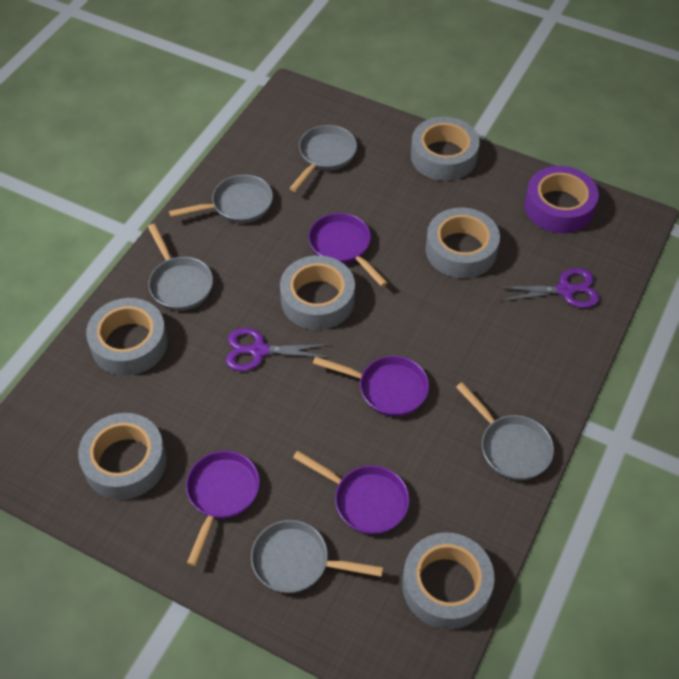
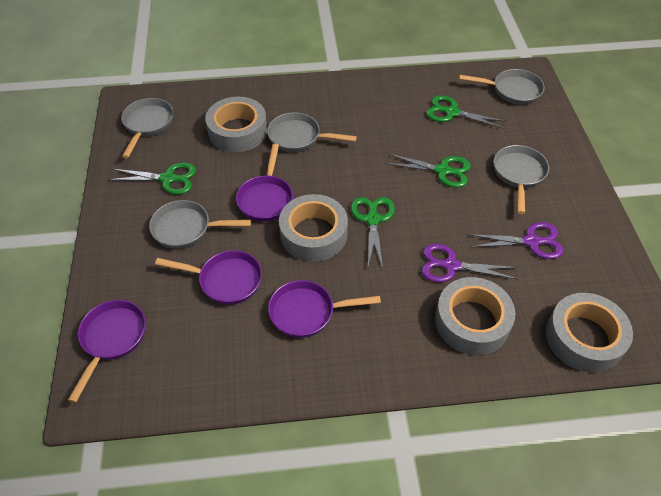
green scissors: none = 0 -> [109,163,196,194] [351,197,395,268] [385,154,471,188] [426,95,506,129] = 4
grey tape: [78,413,167,500] [86,298,168,376] [280,255,355,330] [402,532,494,629] [411,117,480,181] [426,207,500,278] = 6 -> [205,97,267,152] [279,194,348,262] [435,277,515,355] [546,293,633,373] = 4
purple tape: [525,166,599,234] = 1 -> none = 0

